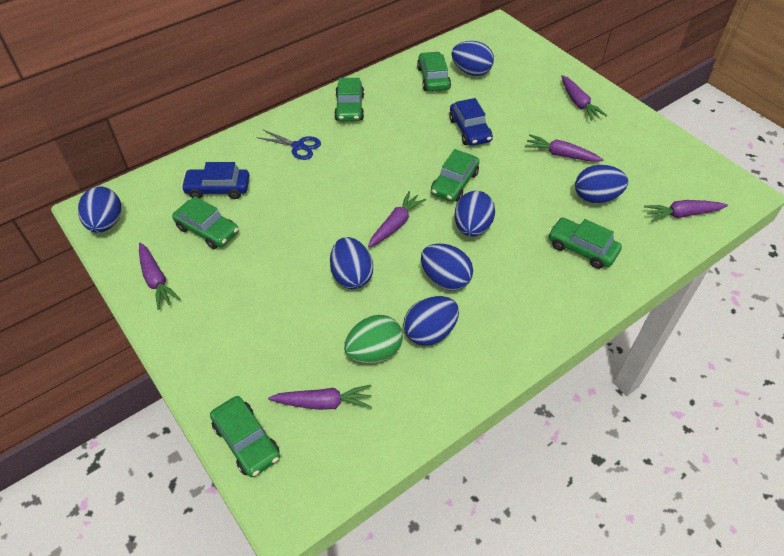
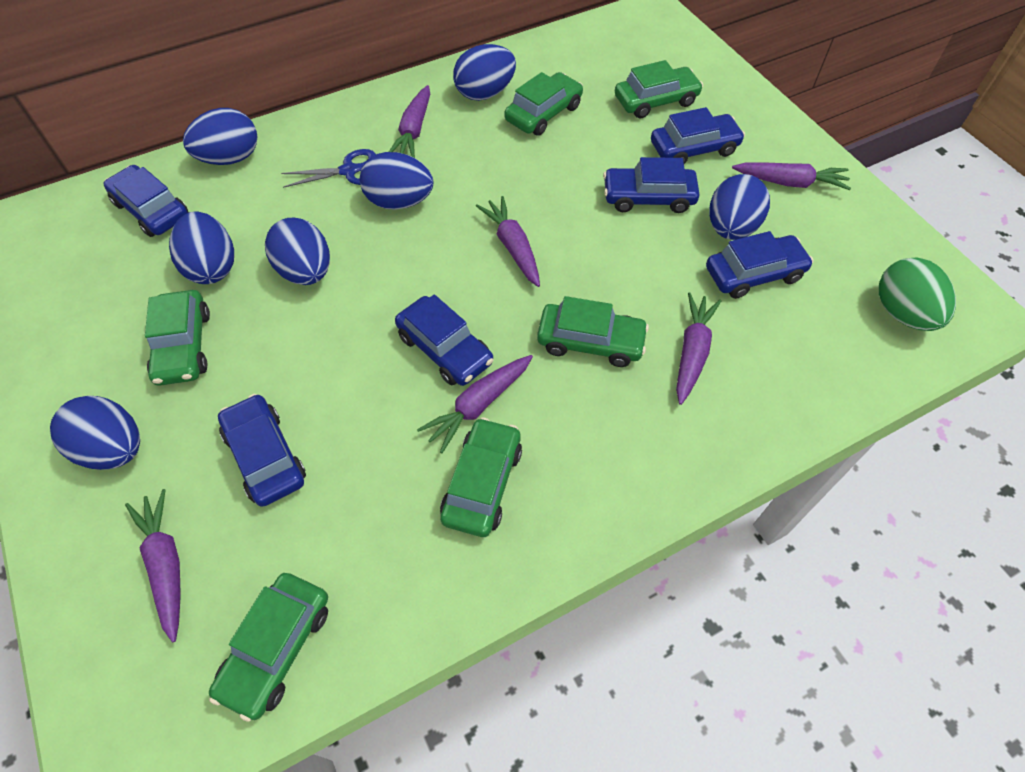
blue car: [181,162,250,199] [449,98,493,146] = 2 -> [103,165,189,237] [218,394,306,507] [395,295,493,386] [603,157,699,213] [651,107,745,164] [706,231,813,299] = 6

